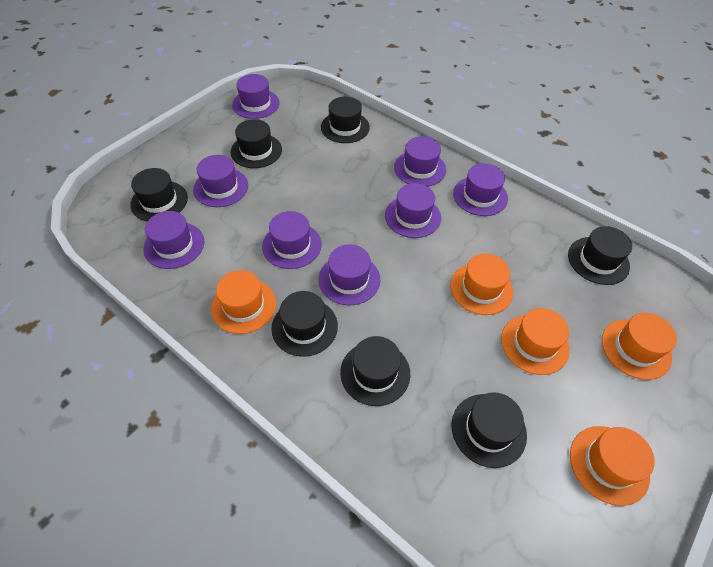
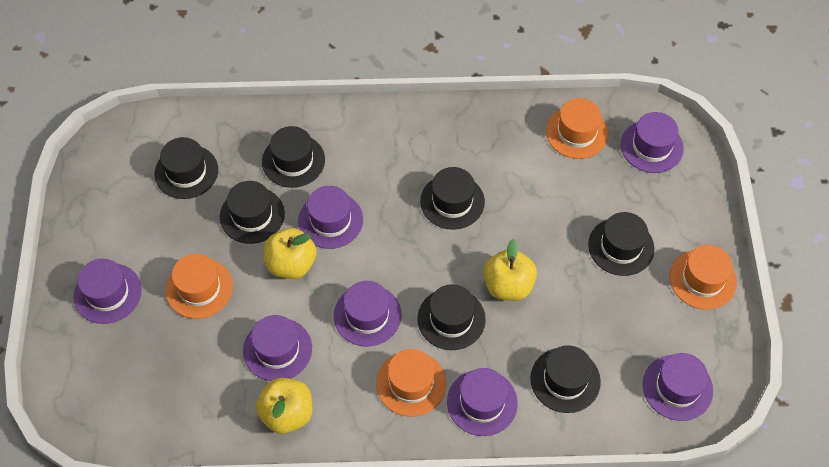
orange hat: [211,270,276,334] [450,254,513,315] [501,308,570,375] [570,426,655,506] [602,313,677,380] = 5 -> [166,254,233,319] [376,349,446,417] [546,98,608,159] [670,245,737,310] = 4
purple hat: [143,211,204,269] [193,155,248,207] [232,74,280,119] [262,211,322,269] [318,244,380,305] [385,183,441,238] [394,137,446,187] [453,163,508,216] = 8 -> [74,259,142,324] [243,315,312,381] [298,186,363,249] [334,281,401,346] [447,368,518,436] [621,112,684,173] [643,353,713,421] = 7
yellow apple: none = 0 -> [256,378,312,434] [264,228,317,279] [483,239,537,301] = 3

